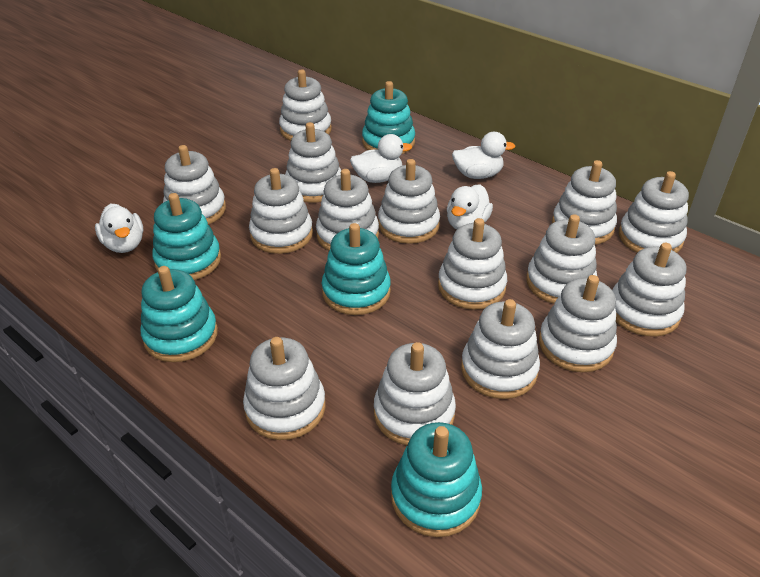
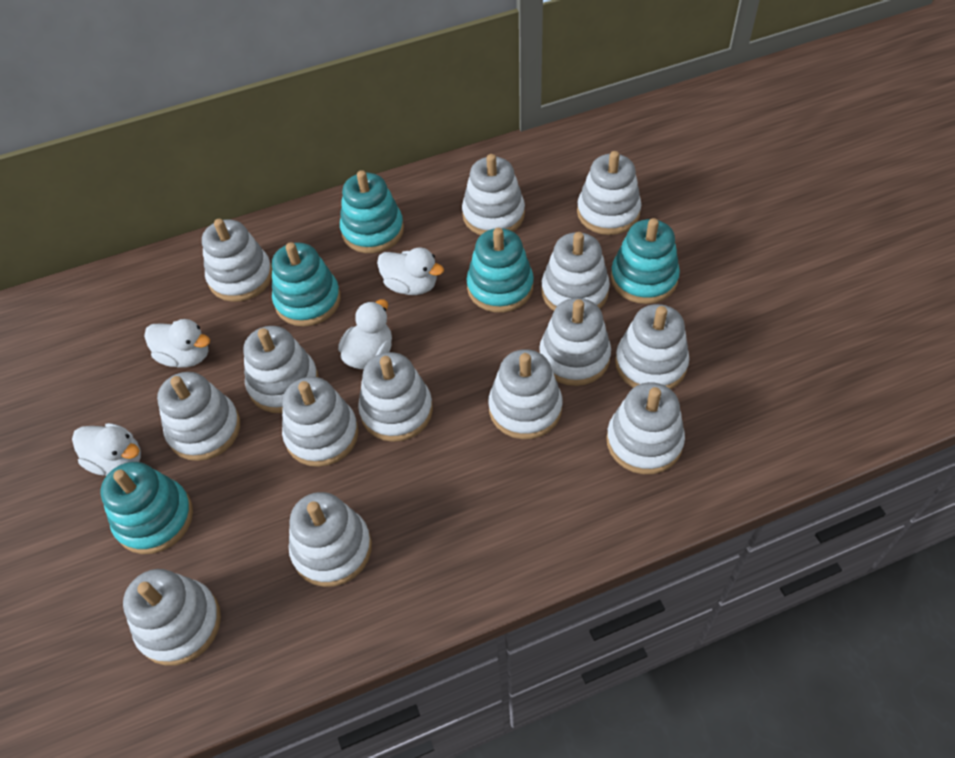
white stacking toy: [163,145,226,224] [243,337,326,440] [249,168,313,254] [279,69,332,141] [285,122,341,202] [316,169,379,251] [374,342,456,445] [378,159,440,244] [438,218,507,310] [461,299,540,399] [526,214,597,304] [539,275,617,372] [552,160,617,245] [612,243,686,337] [619,171,689,253] = 15 -> [123,569,221,666] [157,372,240,461] [202,219,272,302] [243,326,318,413] [282,377,359,467] [289,492,372,587] [358,352,433,442] [462,154,525,235] [488,349,562,439] [539,298,611,386] [541,232,610,311] [577,151,642,235] [607,382,685,474] [615,304,689,389] = 14

